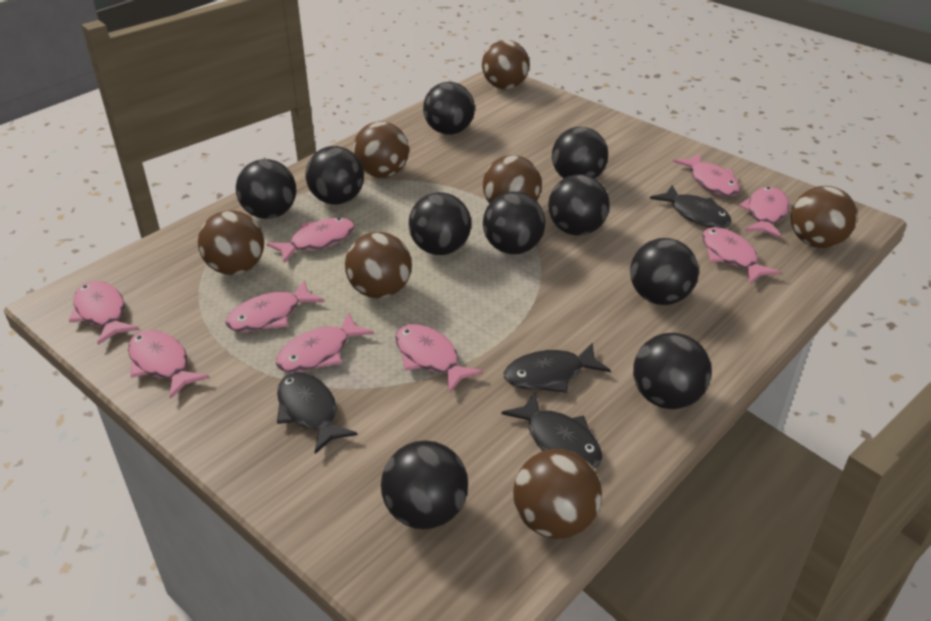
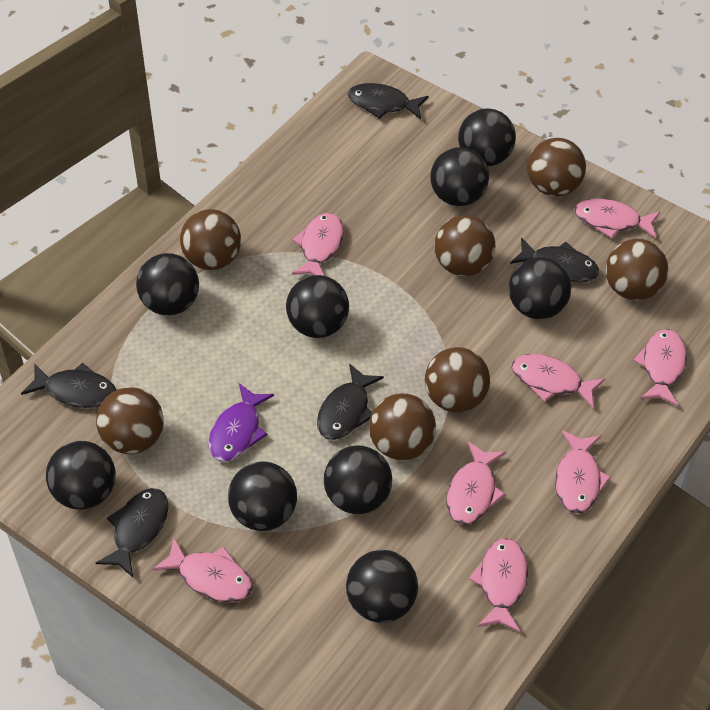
black ball: [236,159,296,219] [305,146,364,205] [381,440,468,529] [409,192,471,255] [423,82,475,135] [483,192,545,254] [548,174,610,236] [552,127,608,179] [630,238,699,305] [633,333,712,409] = 10 -> [46,441,116,510] [136,253,199,316] [228,461,297,531] [286,275,349,338] [324,445,392,514] [346,550,418,623] [430,147,489,206] [458,108,516,166] [509,257,571,319] = 9
black fish: [277,372,358,454] [501,392,602,468] [504,343,611,393] [650,185,732,228] = 4 -> [21,363,116,408] [96,488,169,577] [317,364,384,440] [348,83,429,119] [510,237,599,283] = 5
pink fish: [69,281,139,345] [128,330,210,399] [226,280,325,332] [267,218,355,263] [276,313,374,373] [395,324,483,392] [673,153,740,196] [702,227,781,284] [739,187,789,238] = 9 -> [152,538,253,602] [292,213,344,276] [447,441,506,525] [469,538,528,632] [511,354,605,408] [555,430,611,513] [574,199,660,238] [633,329,687,406] = 8
purple fish: none = 0 -> [208,383,274,462] = 1

